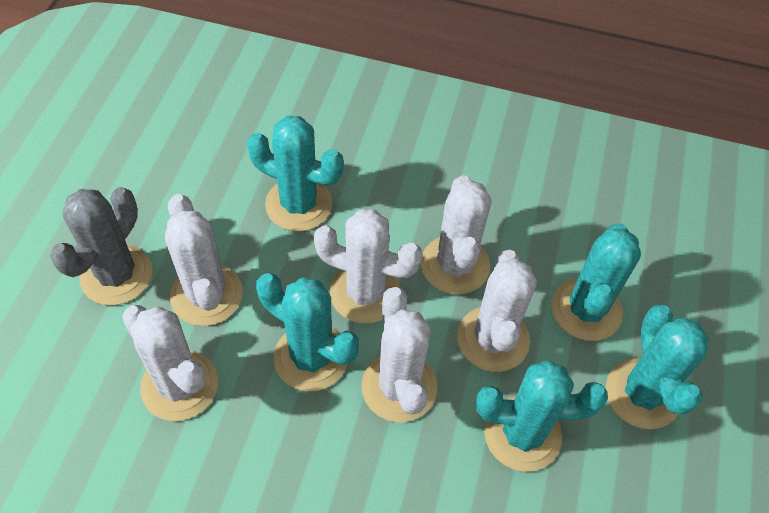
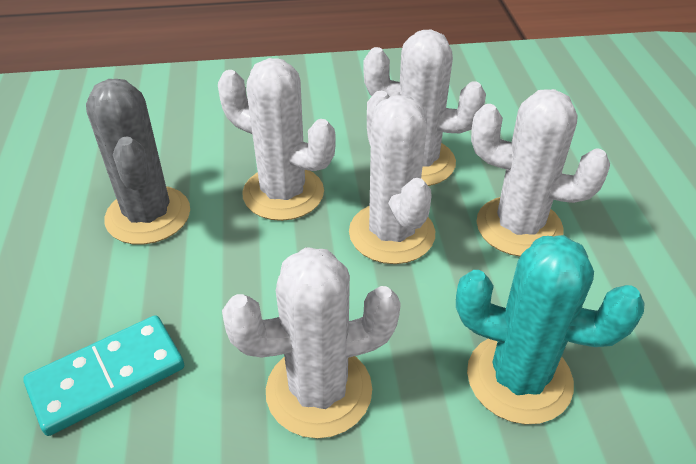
turquoise cactus: [247,116,344,231] [256,273,359,391] [476,360,608,472] [551,223,641,341] [606,305,709,429] = 5 -> [456,235,644,424] = 1
turquoise domino: none = 0 -> [23,315,184,436] = 1
white cactus: [122,305,218,421] [165,194,243,326] [313,209,423,324] [361,287,438,422] [421,175,491,295] [457,250,537,372] = 6 -> [218,58,336,221] [222,247,401,438] [349,91,435,264] [363,29,486,186] [471,89,610,256] = 5

